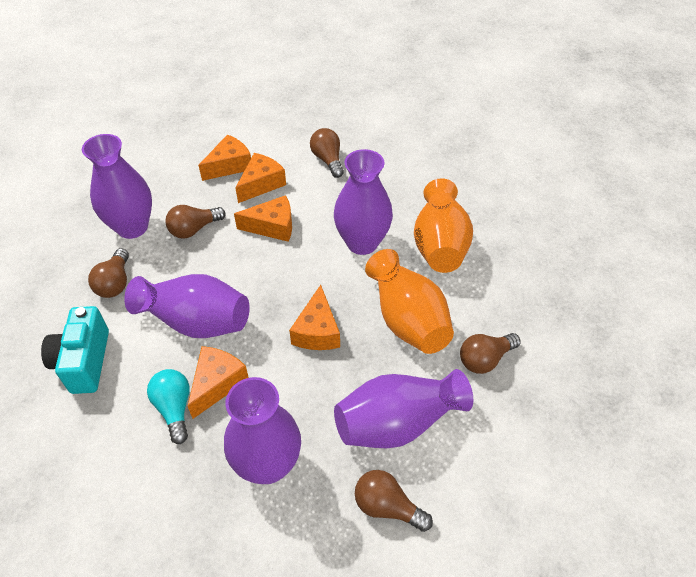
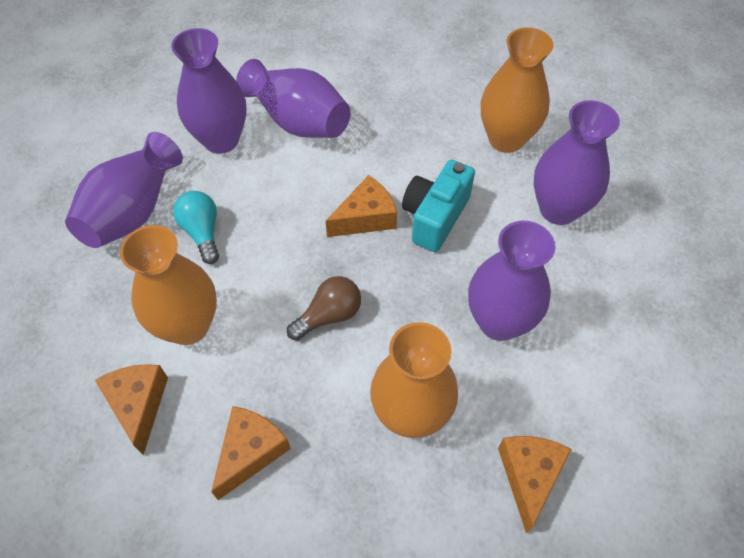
brown light bulb: [88,248,129,298] [166,205,226,239] [310,128,344,178] [355,470,433,532] [460,333,521,374] = 5 -> [287,276,361,341] = 1
orange cheese: [188,346,249,419] [198,135,251,181] [234,195,292,242] [235,153,286,203] [289,285,340,350] = 5 -> [95,364,168,455] [211,406,291,500] [326,175,397,237] [498,436,571,534] = 4
orange vase: [365,249,454,354] [414,178,473,273] = 2 -> [120,225,217,345] [370,322,458,438] [481,27,554,153] = 3

